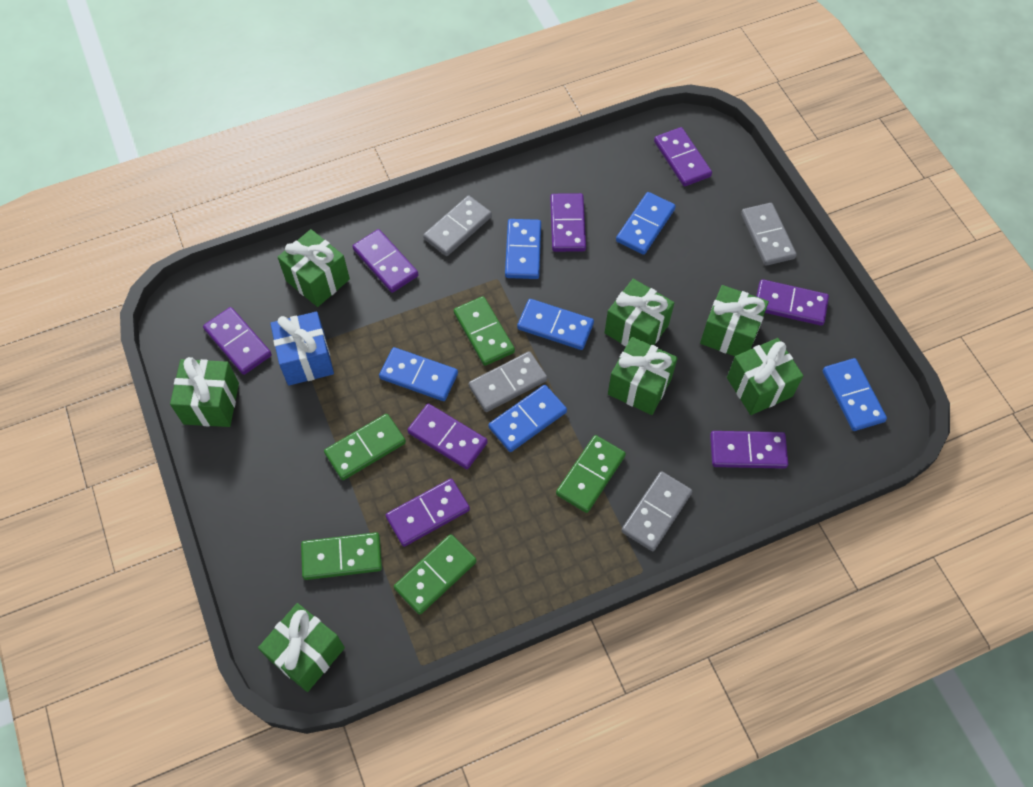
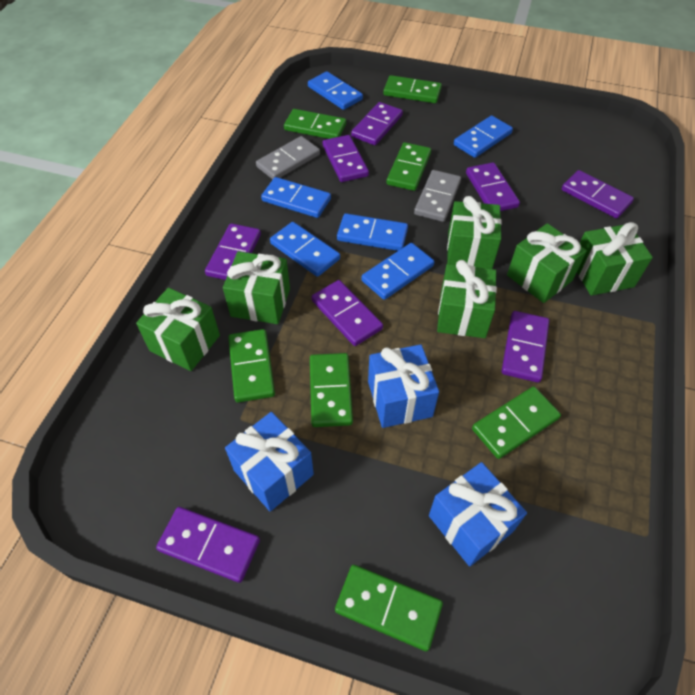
blue gift: [270,312,334,386] = 1 -> [225,412,314,512] [368,344,439,428] [429,462,527,566] = 3
green domino: [301,532,382,580] [324,414,406,480] [394,534,477,615] [454,296,515,366] [556,435,626,513] = 5 -> [228,329,275,403] [284,109,346,139] [310,353,353,427] [335,565,443,651] [383,75,442,103] [386,142,431,191] [472,386,561,459] = 7
green gift: [170,357,239,427] [258,603,345,692] [278,229,350,307] [605,279,674,347] [608,337,678,415] [700,285,769,356] [727,338,803,415] = 7 -> [136,288,220,371] [223,251,290,324] [437,260,497,338] [447,196,502,269] [507,223,587,303] [577,222,653,296] = 6
grey domino: [423,195,492,256] [469,351,547,412] [621,471,692,551] [741,203,797,266] = 4 -> [256,136,320,179] [414,170,461,222] = 2

